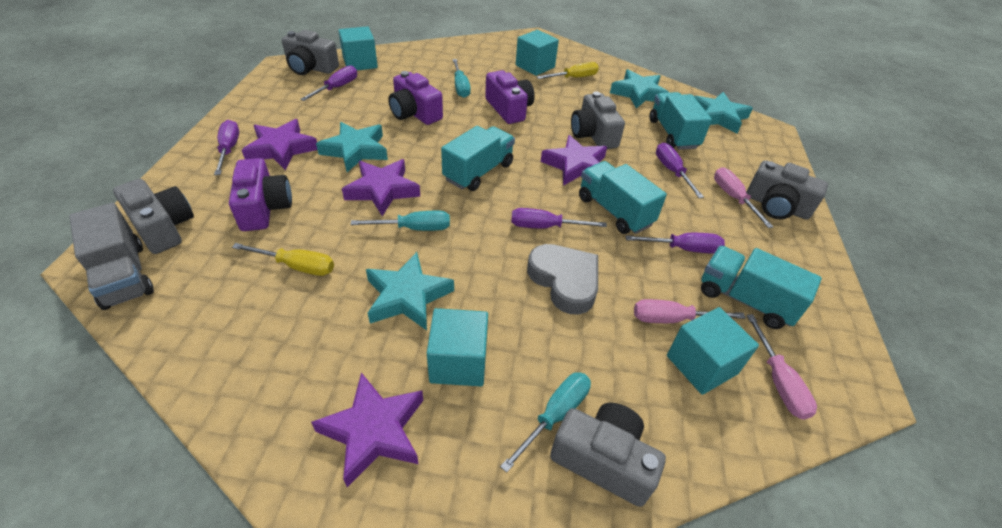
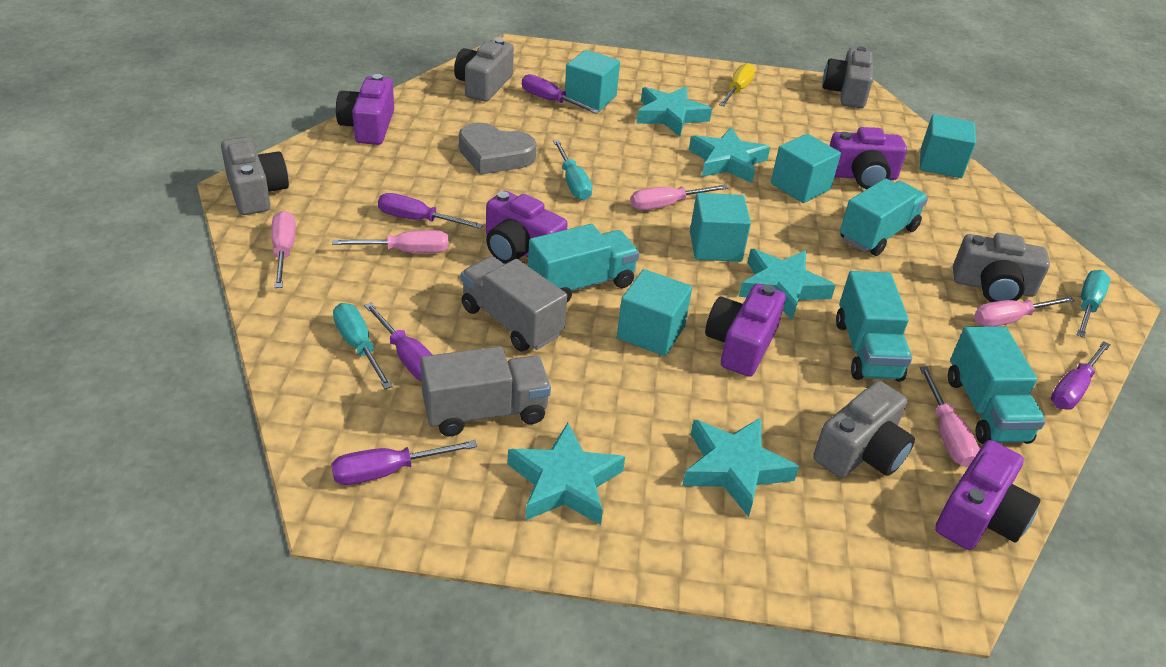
grey truck: [69,203,154,310] = 1 -> [421,346,551,436] [461,256,567,352] = 2
pink screwdriver: [634,299,746,323] [714,167,774,228] [746,314,817,420] = 3 -> [271,211,296,288] [332,230,449,253] [631,184,728,210] [919,366,980,467] [974,296,1075,327] = 5
purple camera: [229,158,292,231] [388,71,443,125] [485,70,535,124] = 3 -> [336,74,394,145] [486,191,568,264] [705,284,786,377] [829,127,907,189] [935,440,1040,550] = 5
purple star: [242,119,317,170] [311,373,423,487] [342,159,420,216] [541,135,607,186] = 4 -> none = 0
turquoise cube: [338,26,378,70] [427,308,488,386] [516,30,559,76] [667,307,759,395] = 4 -> [565,50,620,111] [617,269,692,356] [690,193,751,262] [771,134,841,203] [920,114,976,178] = 5
turquoise star: [316,122,388,172] [366,252,454,330] [610,69,669,108] [694,92,753,134] = 4 -> [507,423,625,525] [636,86,712,136] [682,418,799,517] [689,127,770,183] [739,249,836,320] = 5
yellow screwdriver: [232,243,334,276] [537,62,599,79] = 2 -> [719,63,755,106] = 1

